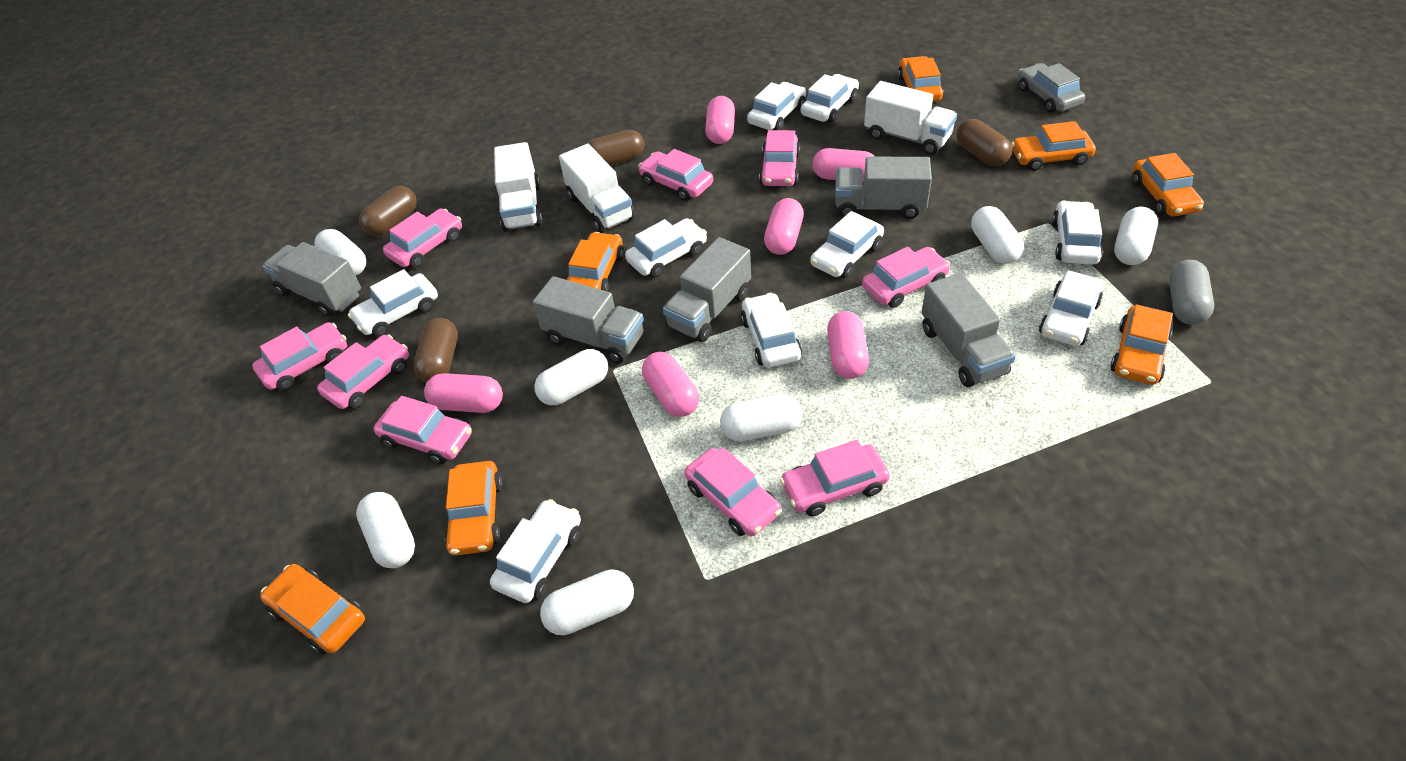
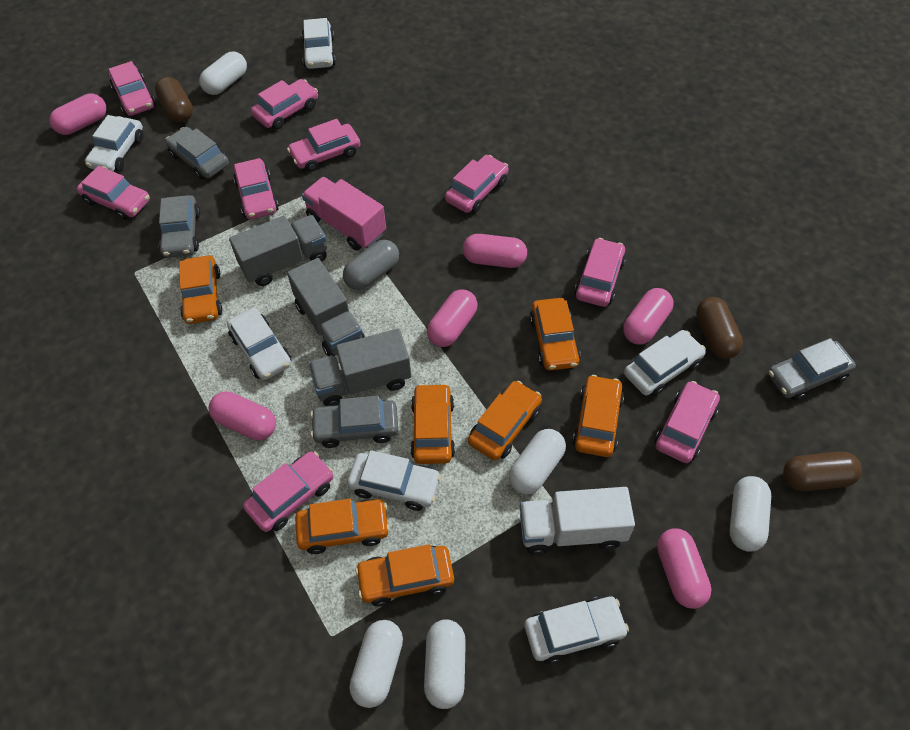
brown capsule: [359,186,417,236] [413,318,458,383] [587,130,644,165] [956,119,1012,166] = 4 -> [155,77,193,122] [696,297,743,359] [783,451,862,491] = 3
grey car: [1018,63,1085,113] = 1 -> [159,195,200,258] [165,127,229,180] [310,396,398,448] [768,338,856,401] = 4
grey truck: [263,242,361,317] [533,276,643,364] [663,237,751,342] [835,156,932,219] [921,273,1016,387] = 5 -> [229,215,327,286] [287,258,365,356] [309,329,411,406] = 3
pink truck: none = 0 -> [302,177,386,251] = 1
white capsule: [314,229,366,276] [356,492,415,568] [534,349,608,405] [540,569,634,635] [720,394,803,441] [971,206,1024,264] [1114,207,1158,265] = 7 -> [199,51,247,95] [349,620,403,708] [424,619,466,709] [509,429,566,494] [729,476,771,552] = 5
white car: [348,269,438,337] [490,499,581,603] [625,218,707,278] [741,293,802,368] [747,82,806,130] [801,74,859,123] [810,211,884,278] [1039,270,1103,346] [1052,200,1103,265] = 9 -> [85,115,143,171] [227,308,291,380] [302,18,336,69] [347,450,441,511] [524,597,629,664] [624,330,706,396] = 6
white truck: [494,142,543,232] [559,144,635,233] [864,81,957,155] = 3 -> [520,487,635,555] = 1

